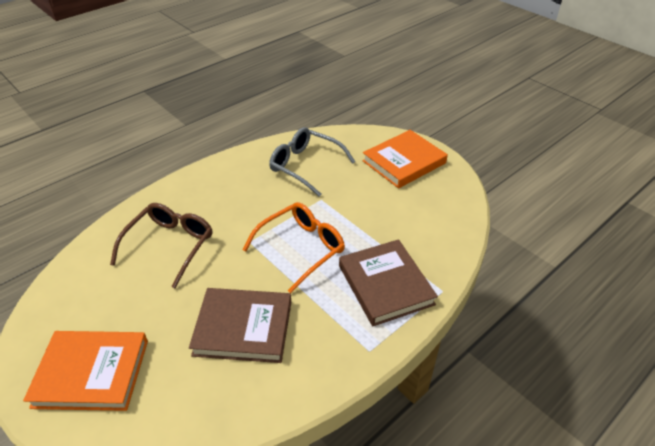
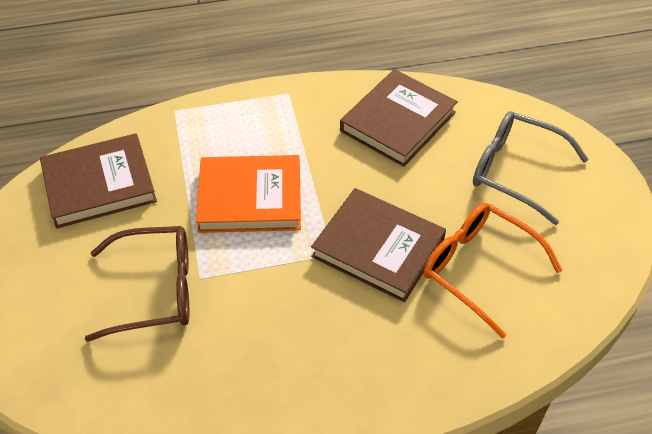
brown book: [189,288,291,363] [339,239,438,326] = 2 -> [40,133,157,228] [311,188,446,302] [340,69,458,167] = 3
orange book: [23,331,148,411] [362,130,448,188] = 2 -> [196,155,301,233] = 1

